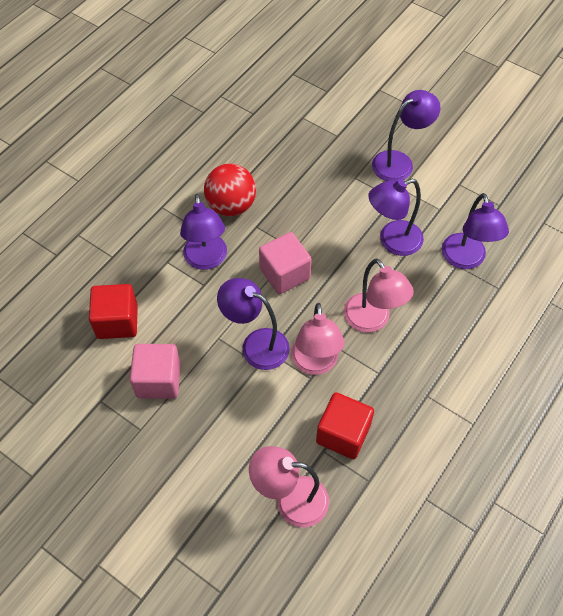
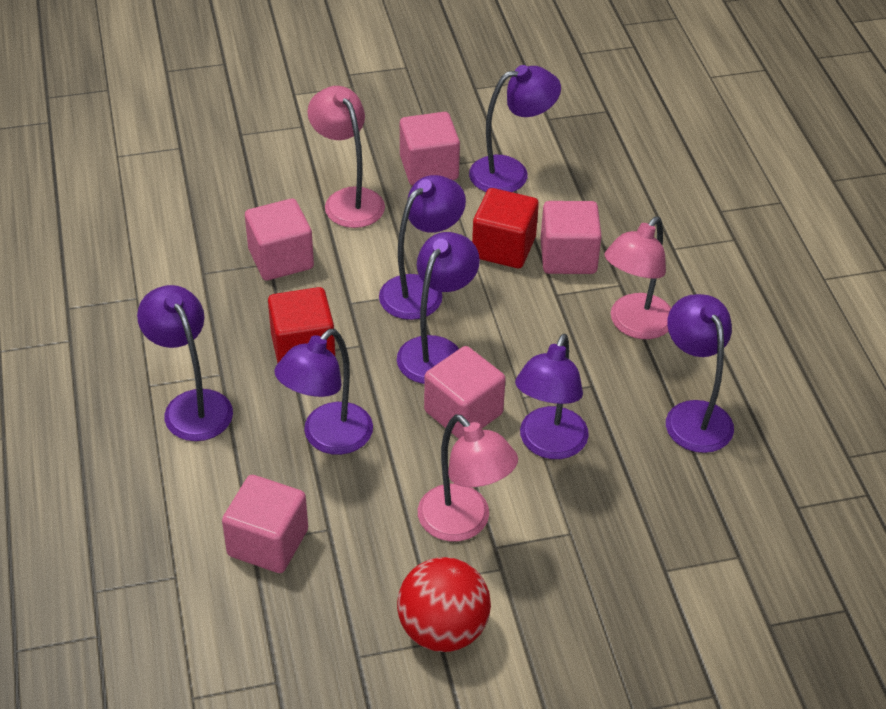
pink cube: [130,344,181,399] [259,232,312,294] = 2 -> [222,475,308,573] [245,199,314,281] [400,112,460,186] [424,346,506,439] [541,201,602,274] = 5
purple lamp: [180,194,227,270] [217,278,290,370] [368,179,424,256] [372,90,441,182] [442,193,509,269] = 5 -> [137,285,233,441] [274,329,373,455] [379,175,466,320] [397,232,480,384] [469,65,561,192] [515,334,589,459] [666,294,734,453] = 7

